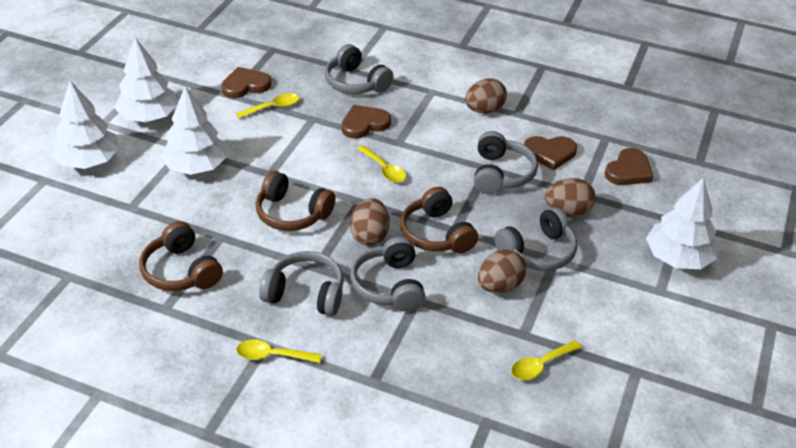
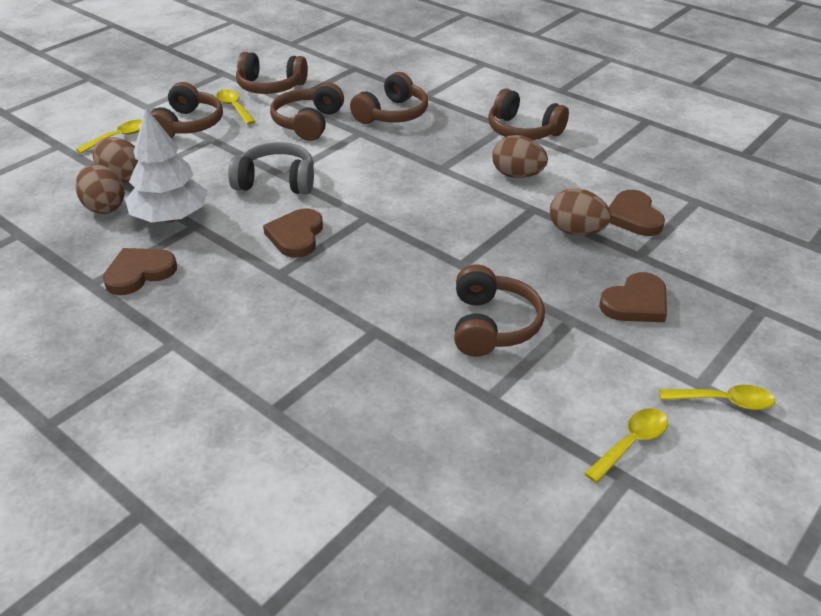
brown headphones: [139,221,223,291] [256,171,335,231] [400,187,478,254] = 3 -> [150,82,223,138] [236,52,308,94] [270,83,344,141] [350,72,428,124] [454,265,545,357] [488,89,569,140] = 6
grey headphones: [259,251,344,316] [325,44,394,94] [350,237,425,312] [474,131,538,194] [494,207,577,271] = 5 -> [228,142,314,195] = 1
white tree: [52,81,120,169] [115,37,178,122] [161,86,227,175] [646,177,717,269] = 4 -> [125,108,208,223] = 1

